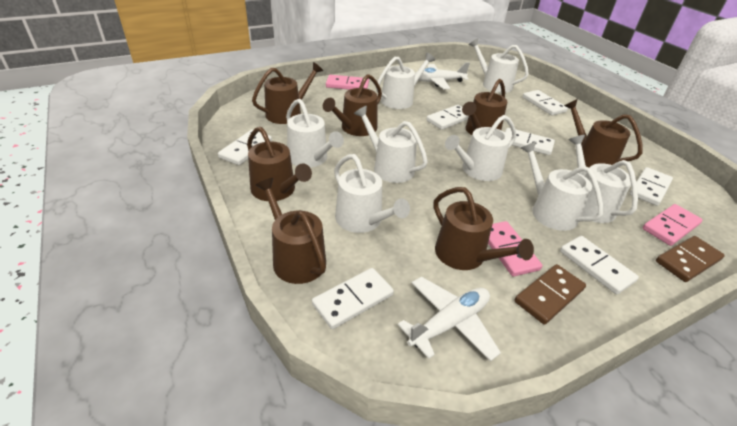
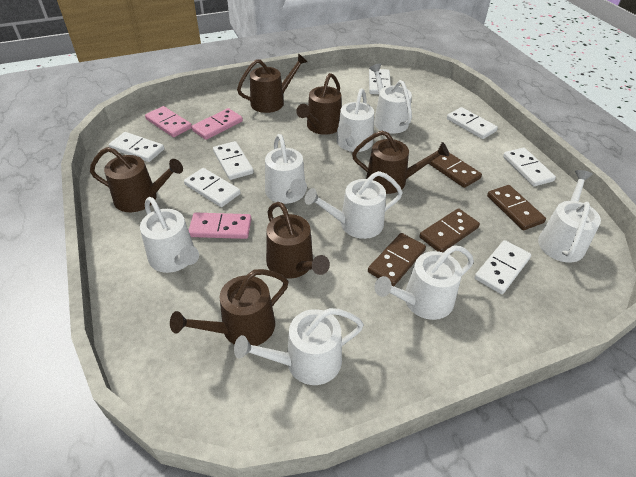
brown domino: [514,264,586,325] [656,236,725,282] = 2 -> [368,233,426,286] [419,208,480,252] [428,153,482,188] [487,185,546,230] = 4
brown watering can: [247,127,312,201] [252,62,323,124] [255,178,326,284] [323,74,382,136] [433,187,534,270] [462,79,507,135] [564,99,643,168] = 7 -> [90,147,183,212] [170,269,288,346] [237,53,307,113] [266,202,330,279] [296,73,342,135] [352,131,449,194] = 6
white plane: [398,277,501,361] [415,62,470,89] = 2 -> none = 0

